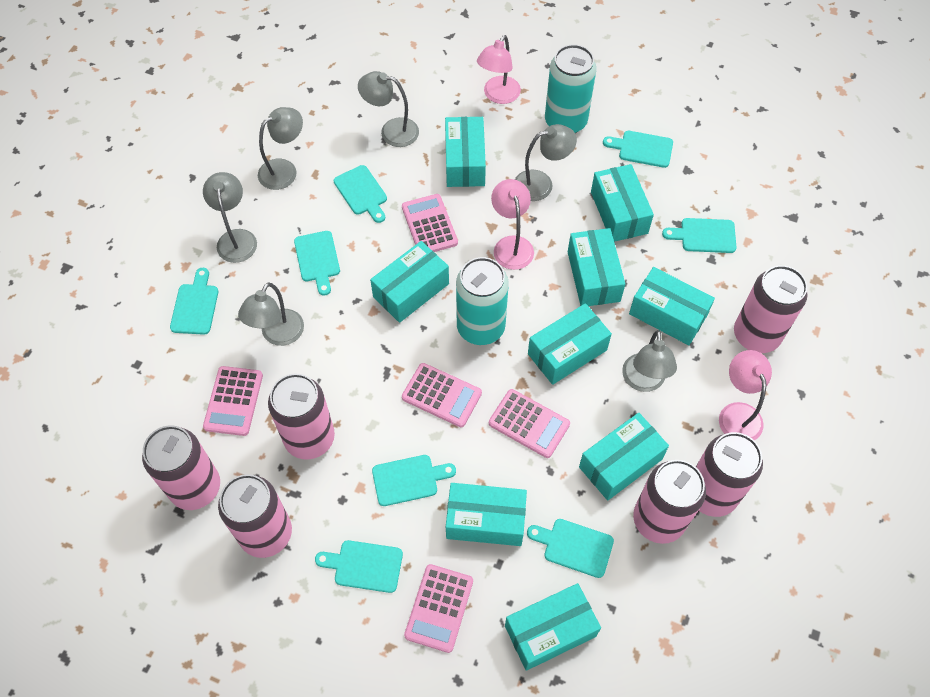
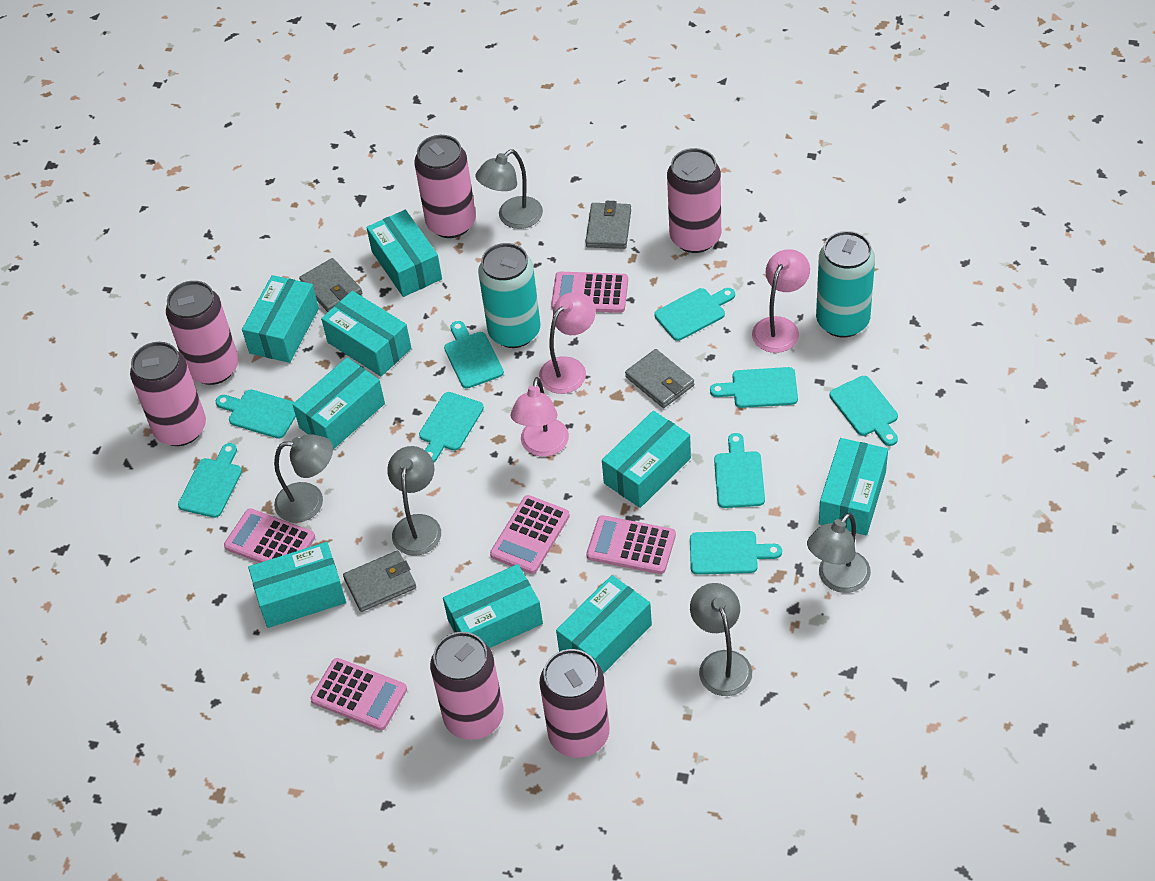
grey lamp: [203,172,257,263] [238,282,304,346] [258,107,303,190] [358,71,419,147] [515,124,577,201] [622,330,677,392] = 6 -> [274,434,333,523] [387,446,441,556] [475,149,543,229] [690,583,752,696] [807,513,871,593] = 5
grey wallet: none = 0 -> [299,258,362,312] [343,550,416,612] [586,201,631,249] [625,349,694,408] = 4
turquoise cutting board: [170,268,218,335] [294,231,340,296] [315,540,403,593] [334,165,387,223] [372,455,456,506] [527,519,614,578] [603,131,673,168] [662,218,736,253] = 8 -> [178,443,242,518] [216,389,296,439] [419,392,484,462] [444,321,504,389] [655,288,735,341] [690,531,782,575] [710,367,798,408] [714,433,765,508] [829,376,898,446] = 9

